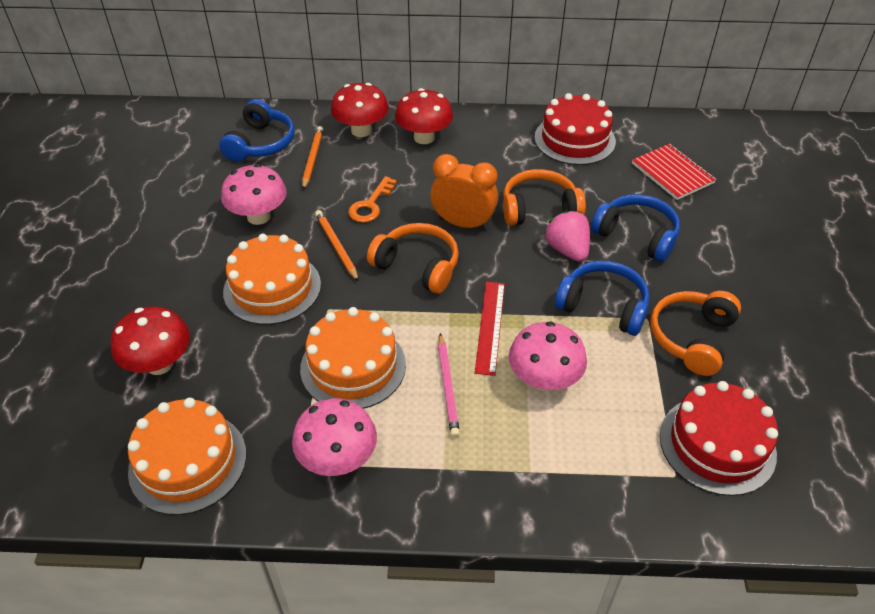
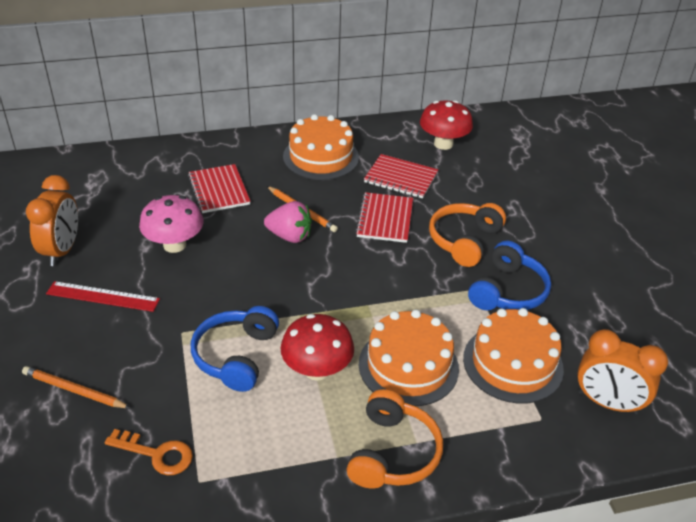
blue headphones: [219,99,295,162] [555,261,650,336] [591,194,680,262] = 3 -> [191,306,279,392] [468,241,551,310] = 2
orange clock: [430,154,498,230] = 1 -> [26,175,78,266] [577,329,668,415] = 2
orange headphones: [367,223,459,294] [503,169,586,226] [650,291,741,376] = 3 -> [347,389,443,489] [429,203,506,267] = 2
pink mushroom: [221,164,287,225] [292,398,377,476] [509,321,587,391] = 3 -> [139,195,203,253] = 1
pink pencil: [438,333,460,438] = 1 -> none = 0
red cake: [534,93,616,165] [660,381,778,496] = 2 -> none = 0
red mushroom: [111,306,190,375] [331,83,389,137] [395,88,453,144] = 3 -> [280,314,354,381] [420,100,473,150] = 2
red notebook: [632,144,717,200] = 1 -> [188,164,251,213] [355,192,413,243] [364,154,438,199] = 3

